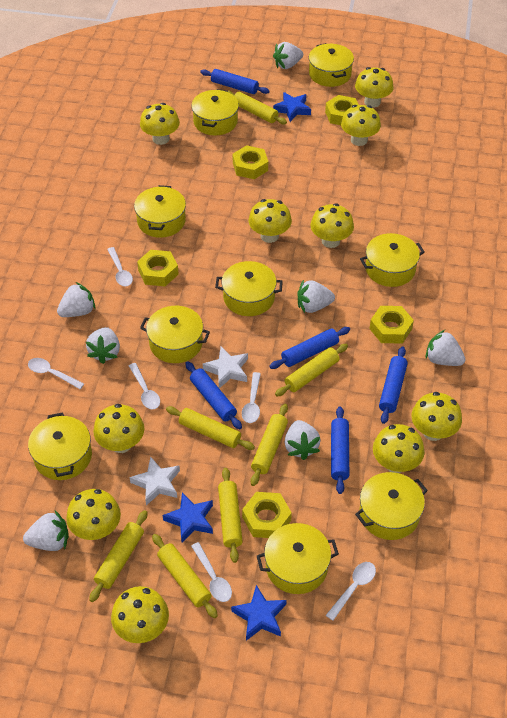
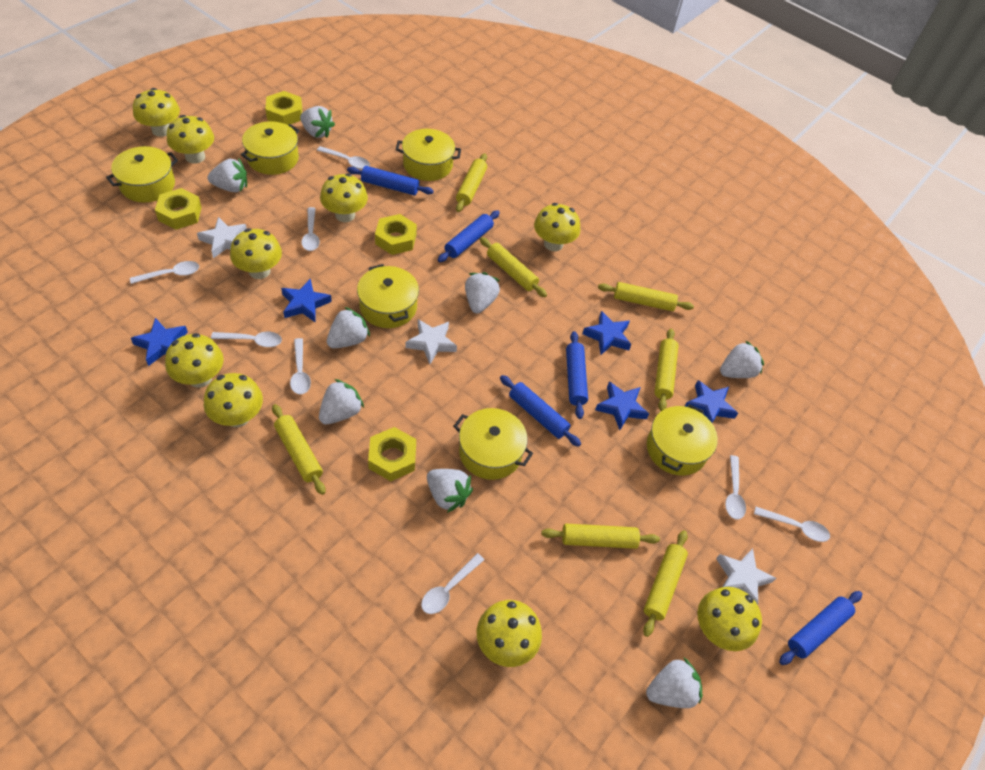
blue star: [163,492,213,543] [231,585,287,641] [273,92,311,122] = 3 -> [131,318,188,366] [281,279,332,323] [582,311,631,355] [595,381,649,430] [685,380,738,423] = 5
white spoon: [28,358,84,389] [107,247,133,287] [129,363,160,410] [191,542,232,602] [242,372,261,423] [326,562,376,621] = 6 -> [130,261,199,284] [211,332,282,347] [290,338,311,394] [301,207,320,251] [317,146,370,169] [421,553,484,614] [725,455,746,519] [754,507,830,542] = 8
white star: [129,456,180,505] [203,347,248,388] = 2 -> [197,217,247,258] [406,319,457,364] [716,548,776,605] = 3
white strawberry: [23,511,69,551] [57,282,96,317] [86,327,120,364] [273,42,303,69] [284,420,321,460] [297,280,335,313] [426,330,466,366] = 7 -> [207,158,247,192] [300,106,335,138] [319,379,364,424] [327,307,370,348] [427,469,473,513] [465,272,500,314] [646,658,702,708] [720,340,764,378] = 8
yellow mushroom: [66,489,121,540] [93,404,144,453] [111,586,169,643] [140,103,180,145] [248,199,292,243] [310,203,354,248] [341,105,381,146] [355,67,394,108] [373,424,424,473] [411,392,462,441] = 10 -> [133,88,180,137] [165,333,224,388] [167,115,214,164] [204,373,263,427] [230,228,282,279] [320,173,368,222] [477,600,542,667] [534,203,580,251] [697,587,762,651] = 9
yellow nut: [137,250,179,286] [233,145,268,179] [242,492,292,538] [325,95,359,125] [369,306,414,343] = 5 -> [155,188,202,230] [265,91,302,125] [368,427,416,481] [375,214,417,255] = 4
yellow pot: [28,412,92,480] [134,185,186,238] [140,306,210,363] [191,89,239,135] [215,261,283,316] [257,523,339,594] [309,43,354,87] [355,472,428,540] [360,233,425,287] = 9 -> [106,146,178,202] [241,121,299,175] [357,264,419,328] [396,129,461,181] [453,408,533,480] [647,404,718,476] = 6

